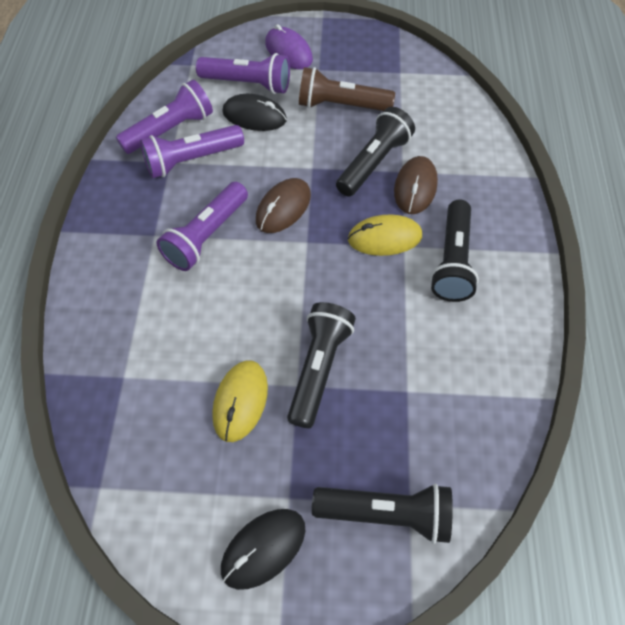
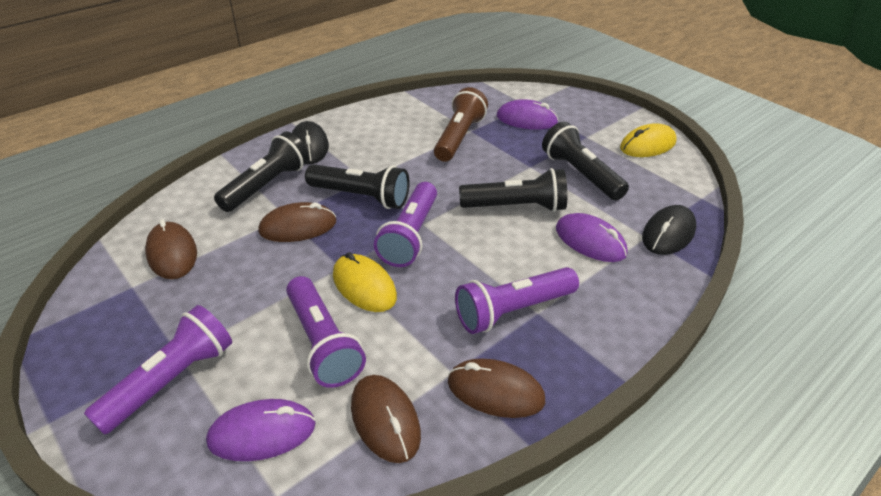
brown mouse: [256,178,311,233] [394,156,438,214] = 2 -> [145,219,197,279] [258,202,336,242] [351,375,421,463] [448,358,545,418] = 4
purple mouse: [265,24,313,69] = 1 -> [206,399,316,461] [497,99,558,130] [556,213,628,262] = 3

